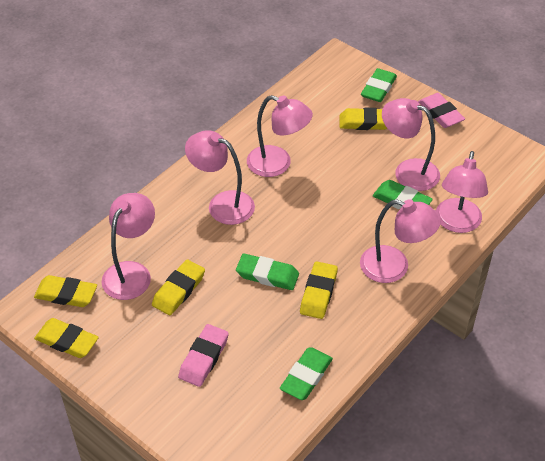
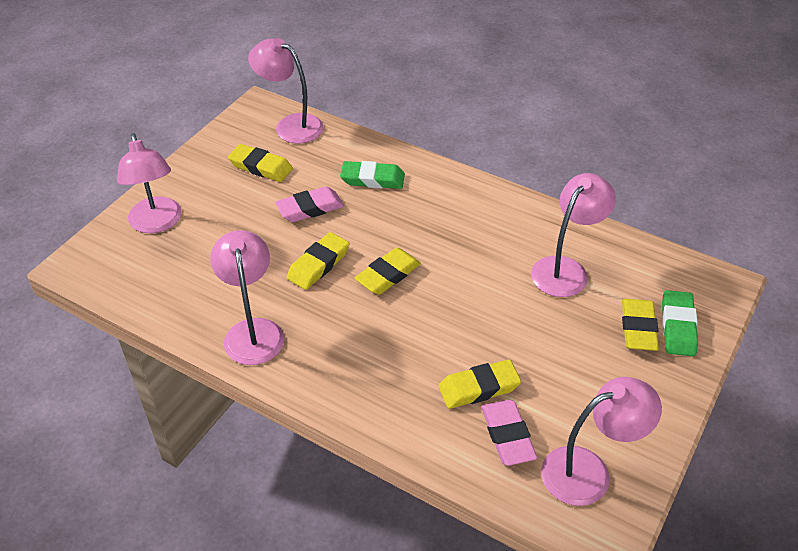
green eraser: [236,253,299,290] [280,347,333,400] [361,68,397,102] [373,180,433,209] = 4 -> [340,161,405,189] [662,290,698,356] = 2
pink lamp: [102,193,155,300] [185,130,255,225] [247,95,313,177] [360,199,441,283] [382,98,440,191] [436,151,488,233] = 6 -> [117,133,182,233] [210,230,284,365] [248,38,324,144] [531,173,616,297] [541,377,662,506] = 5

